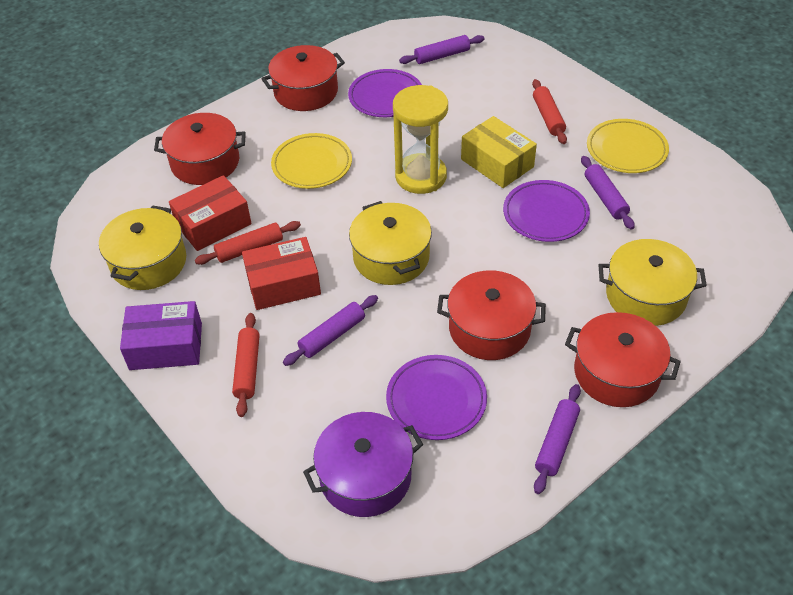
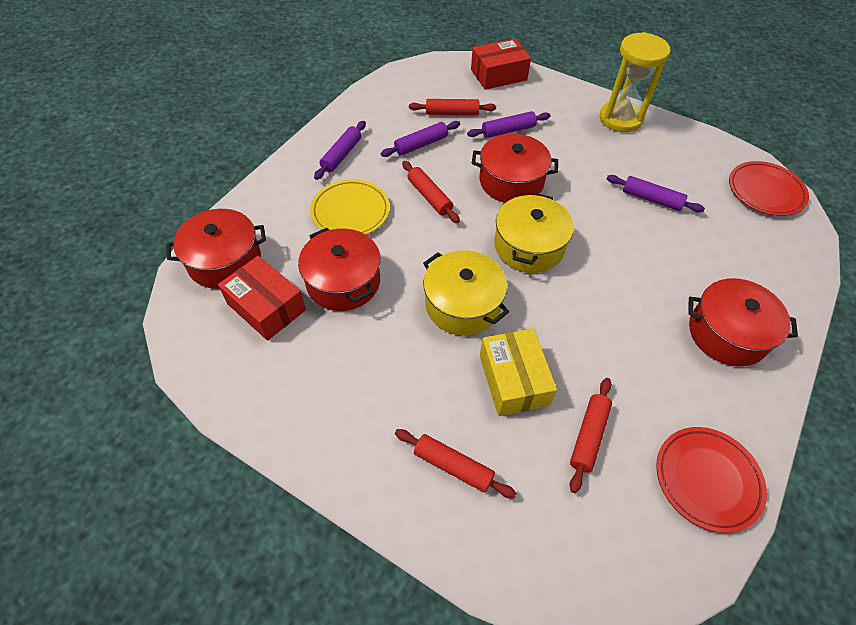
purple box: [120,301,202,370] = 1 -> none = 0
purple plate: [348,69,422,117] [386,355,487,440] [503,180,590,242] = 3 -> none = 0
purple pot: [303,412,423,517] = 1 -> none = 0
red plate: none = 0 -> [656,427,767,533] [729,161,809,216] = 2
red rolling pin: [195,221,301,265] [232,313,260,417] [532,79,567,144] = 3 -> [395,429,517,499] [402,161,460,223] [409,99,496,115] [570,378,612,493] = 4
yellow plate: [271,133,352,189] [587,119,669,173] = 2 -> [310,179,390,235] = 1
yellow pot: [99,205,186,290] [349,201,432,285] [598,239,707,326] = 3 -> [423,250,509,336] [494,193,574,273] = 2

